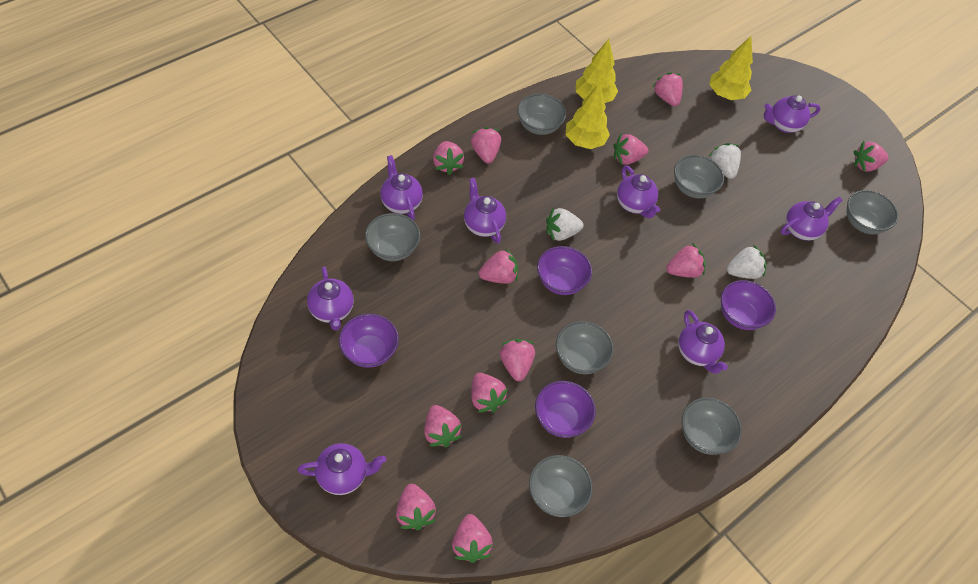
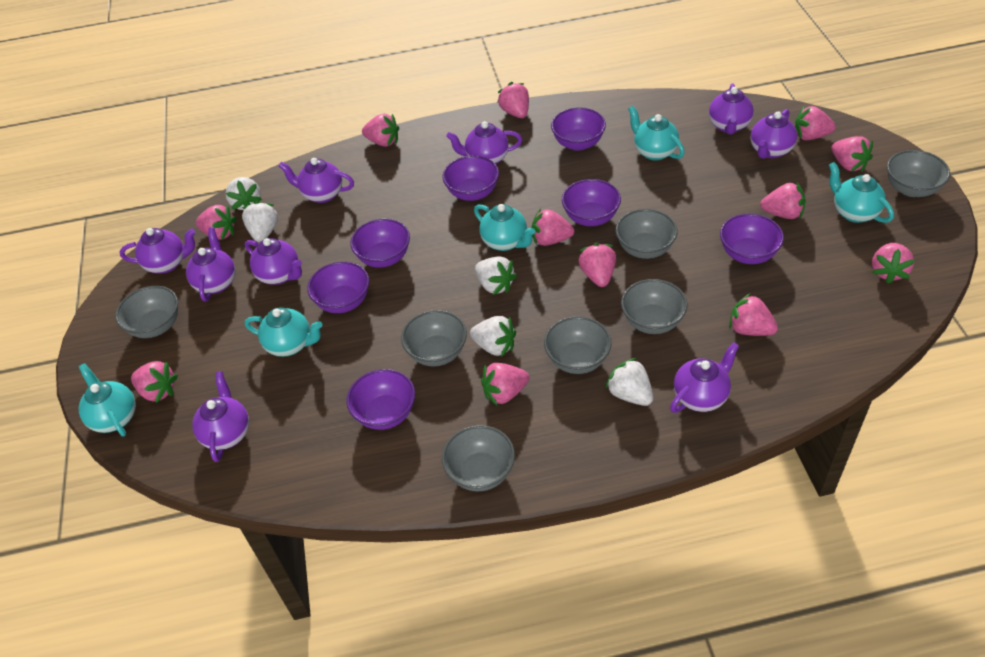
purple bowl: [339,314,399,368] [535,381,596,438] [537,246,592,295] [721,280,776,330] = 4 -> [307,261,369,313] [346,369,415,430] [350,219,410,268] [442,156,499,201] [551,107,606,151] [562,179,621,226] [720,214,784,264] = 7
purple teapot: [297,443,386,495] [307,267,354,331] [380,155,423,220] [464,178,506,243] [617,165,660,219] [678,310,728,374] [764,95,821,133] [781,197,843,241] = 8 -> [120,228,195,274] [186,227,235,301] [192,371,249,462] [245,238,302,285] [278,158,354,203] [446,121,522,164] [670,342,739,413] [709,84,754,134] [751,109,797,159] = 9
turquoise teapot: none = 0 -> [79,363,136,437] [245,308,322,357] [474,204,535,251] [628,106,685,161] [829,162,894,223] = 5
white strawberry: [546,207,583,241] [709,143,741,179] [727,245,766,279] = 3 -> [225,177,262,210] [242,201,279,242] [470,316,516,357] [475,256,517,295] [605,358,653,406] = 5
yellow tree: [566,83,610,149] [576,39,618,103] [709,36,753,100] = 3 -> none = 0

